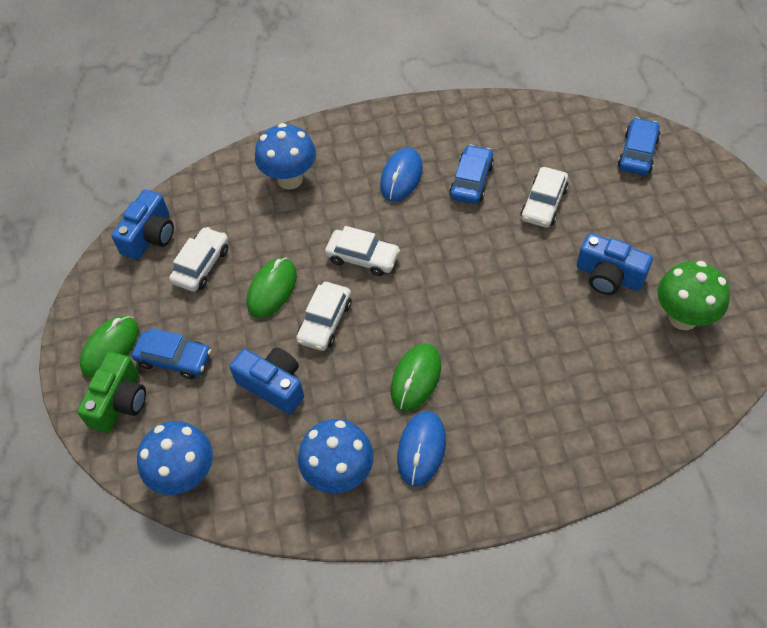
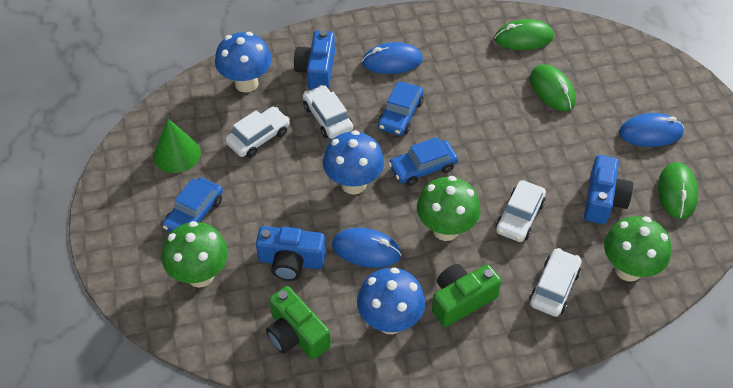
blue mouse: [380,148,423,202] [397,411,446,486] = 2 -> [332,228,401,268] [362,42,423,74] [619,113,684,147] = 3
green camera: [77,352,146,433] = 1 -> [266,286,331,360] [432,264,501,327] = 2
green cone: none = 0 -> [153,119,201,173] = 1
green mushroom: [657,261,730,330] = 1 -> [162,221,228,288] [417,176,481,241] [604,216,671,282] = 3

